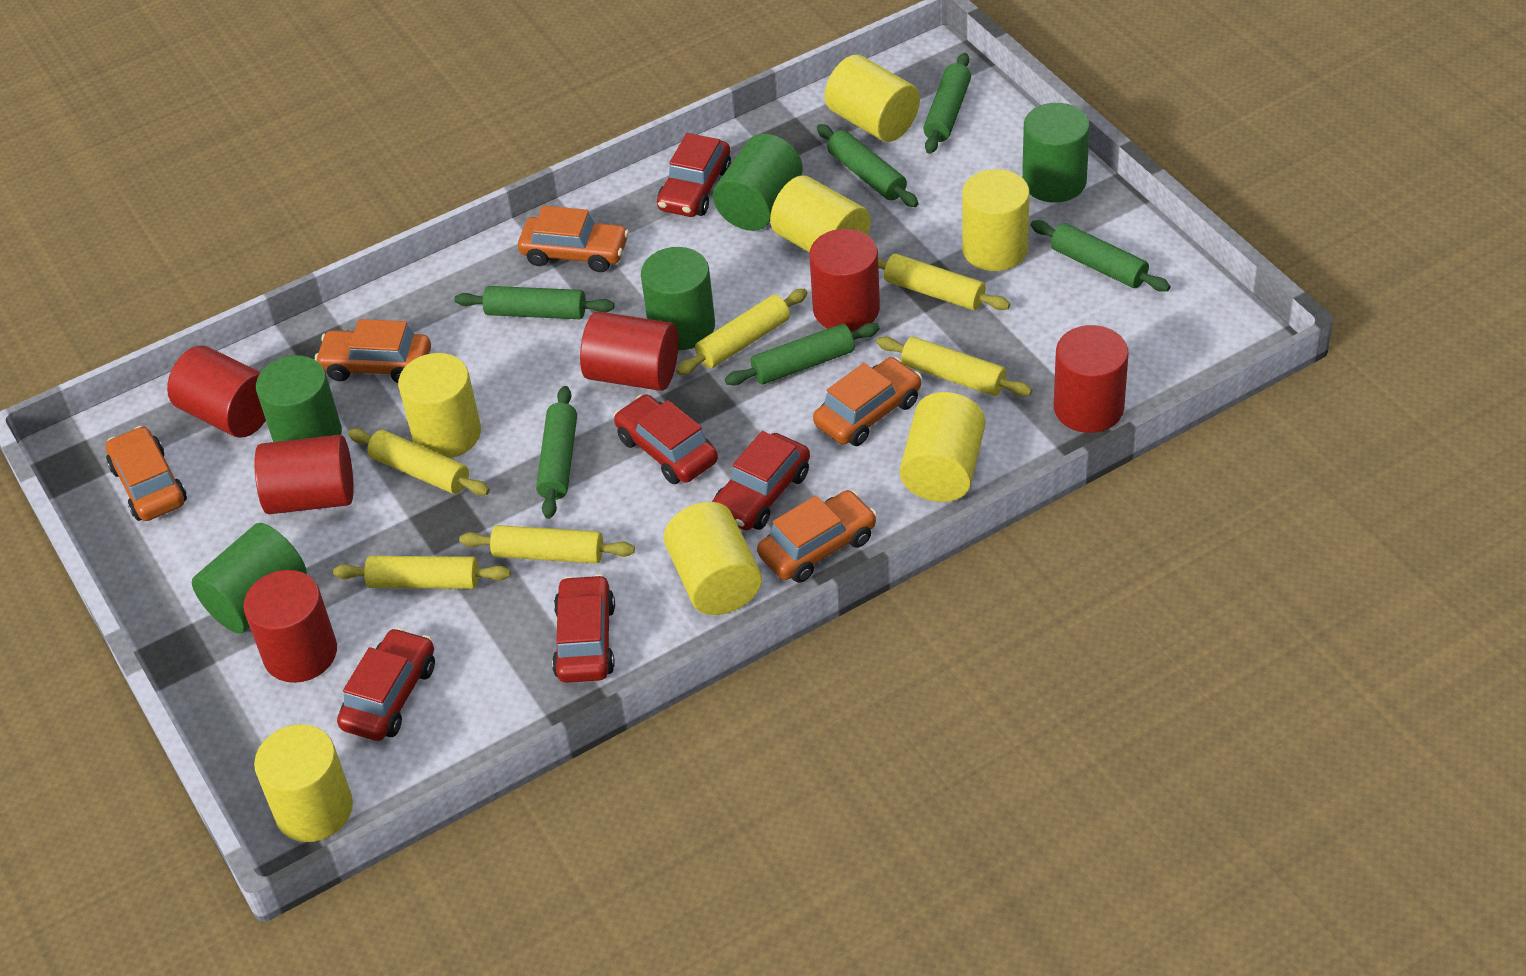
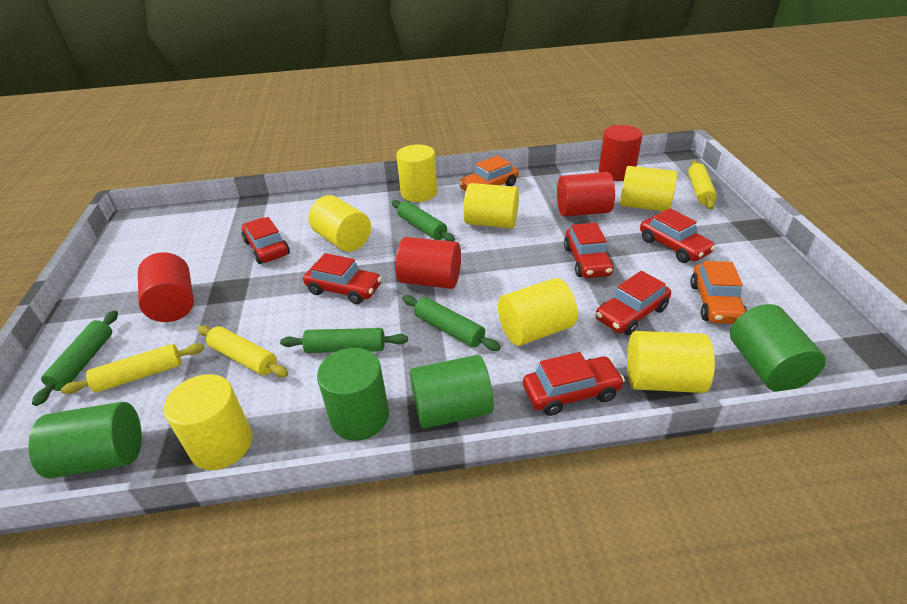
green cylinder: [192,523,307,634] [256,355,342,442] [641,247,715,350] [713,134,803,231] [1022,103,1090,202] = 5 -> [28,402,142,479] [317,348,389,441] [410,355,494,429] [730,304,826,392] = 4
green rolling pin: [454,286,614,319] [536,386,577,519] [725,323,880,386] [817,124,918,207] [923,53,971,154] [1031,220,1170,292] = 6 -> [32,310,118,406] [280,328,408,353] [391,200,455,242] [402,295,501,351] = 4
orange car: [106,426,187,521] [315,319,431,383] [518,206,629,272] [757,490,877,583] [813,357,922,446] = 5 -> [459,155,519,191] [690,261,747,324] = 2
red car: [337,628,435,741] [552,574,615,683] [614,394,718,484] [657,133,731,217] [712,431,810,531] = 5 -> [242,217,290,264] [303,253,382,304] [523,352,625,416] [564,223,614,278] [596,271,671,335] [640,208,716,263] = 6
red cylinder: [167,346,266,438] [244,570,337,683] [254,435,354,514] [580,311,678,391] [809,229,880,332] [1054,325,1129,433] = 6 -> [138,252,194,322] [396,237,461,289] [557,172,615,217] [599,125,643,181] = 4
yellow rolling pin: [333,556,511,589] [348,428,490,496] [459,525,635,564] [676,289,808,375] [877,336,1032,396] [878,254,1010,310] = 6 -> [61,343,204,394] [198,325,289,377] [688,160,717,210] = 3

